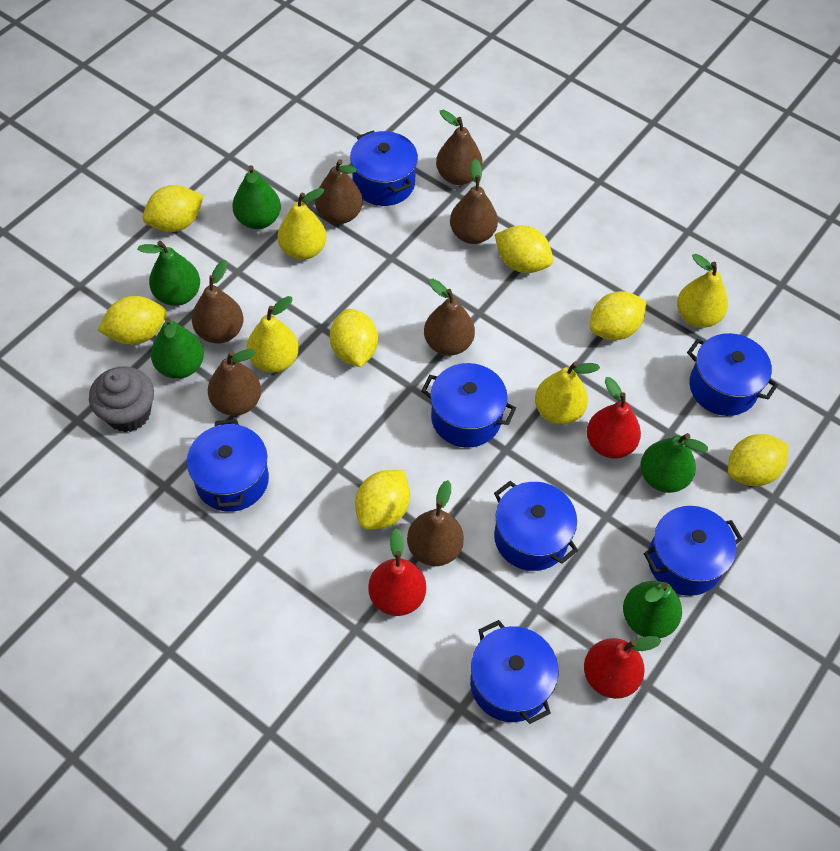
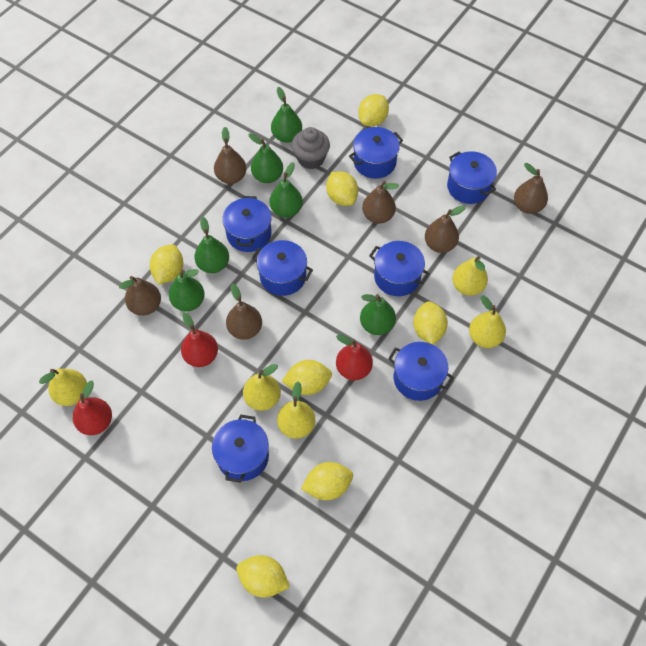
brown pear: [192,260,243,343] [208,349,261,416] [315,159,363,224] [407,480,464,566] [424,279,475,356] [436,110,483,185] [450,159,498,244] = 7 -> [119,276,161,316] [214,127,246,184] [226,284,262,340] [362,181,399,224] [425,206,466,253] [514,163,548,214] = 6
green pear: [137,241,200,306] [151,317,204,379] [232,165,281,229] [623,581,682,639] [640,433,708,493] = 5 -> [169,269,205,311] [194,216,229,273] [249,133,283,183] [269,162,303,218] [271,87,302,143] [360,294,396,335] = 6
yellow pear: [247,296,299,373] [278,188,327,260] [535,362,600,424] [677,254,728,328] = 4 -> [39,369,87,406] [243,364,281,411] [277,381,315,439] [452,256,488,296] [469,295,506,348] = 5

